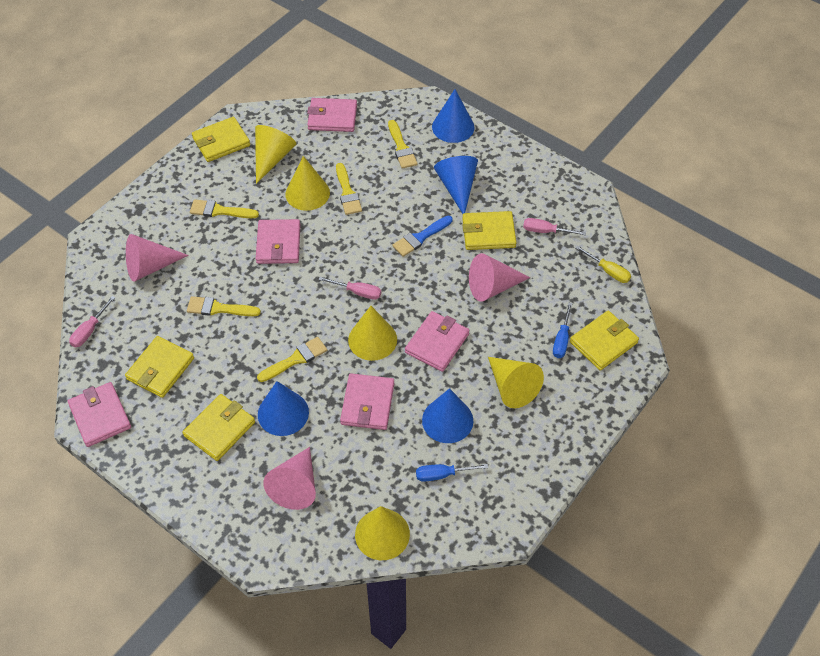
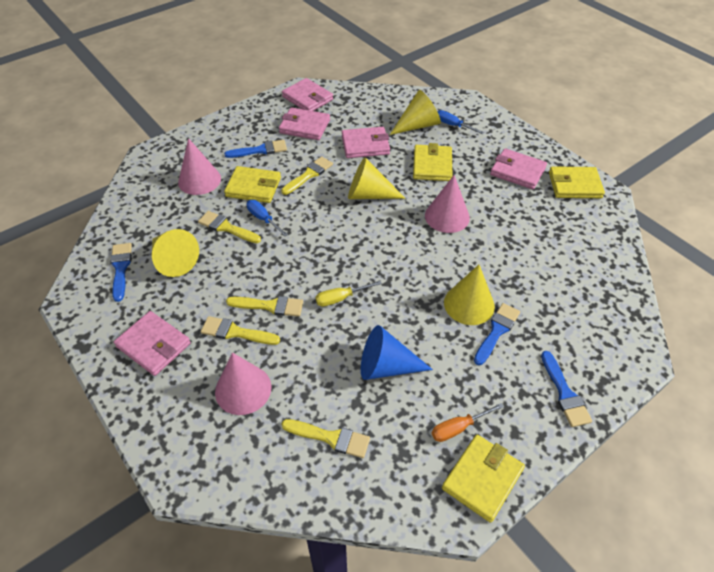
blue brush: [393,216,453,257] = 1 -> [110,243,132,302] [224,140,287,158] [474,303,520,365] [541,351,592,427] = 4
blue cone: [258,381,309,436] [422,388,473,443] [432,89,474,143] [434,156,478,214] = 4 -> [361,325,433,380] = 1
orange screwdriver: none = 0 -> [432,403,504,442] = 1
pink screwdriver: [69,296,116,347] [318,277,381,300] [523,218,586,235] = 3 -> none = 0
yellow cone: [255,125,296,184] [285,156,330,211] [348,306,397,361] [355,506,410,560] [488,357,544,408] = 5 -> [152,229,199,277] [348,158,406,199] [390,90,441,135] [444,265,495,325] = 4
yellow wallet: [125,336,194,398] [182,394,255,461] [192,117,250,162] [462,211,516,250] [570,311,639,370] = 5 -> [224,166,281,203] [413,143,452,181] [442,435,525,523] [549,166,605,198] = 4

